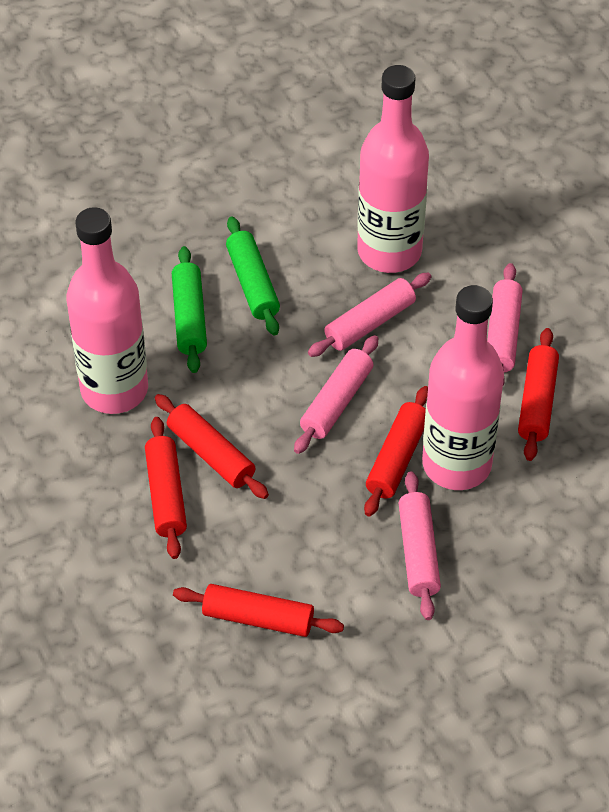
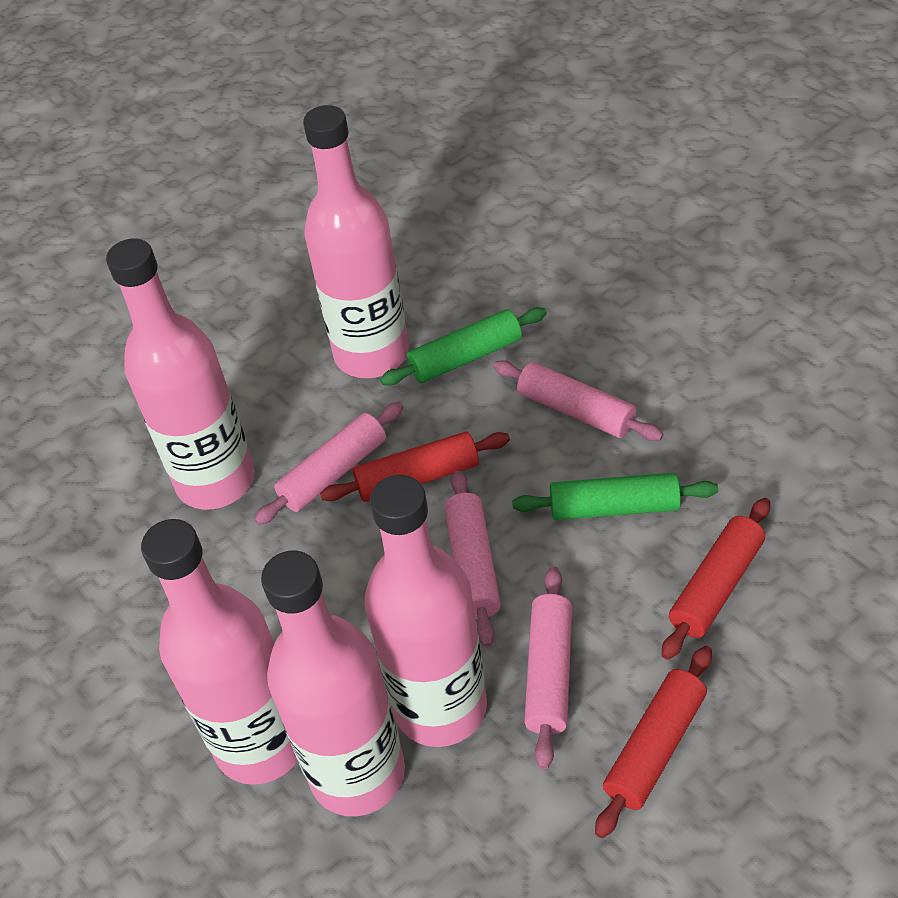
pink bottle: [67,207,148,414] [357,65,429,273] [422,285,504,490] = 3 -> [106,238,255,510] [141,519,298,785] [261,551,405,816] [303,105,409,378] [364,475,487,747] = 5
red rolling pin: [145,417,187,559] [155,394,269,499] [173,584,344,637] [364,386,428,517] [518,328,559,461] = 5 -> [320,432,510,502] [595,646,712,838] [661,498,770,660] = 3

